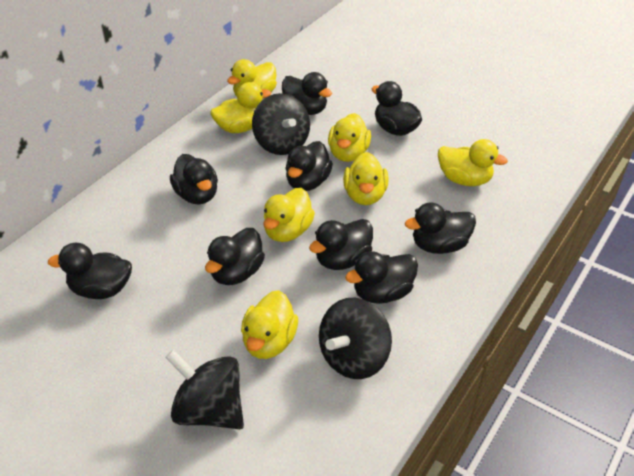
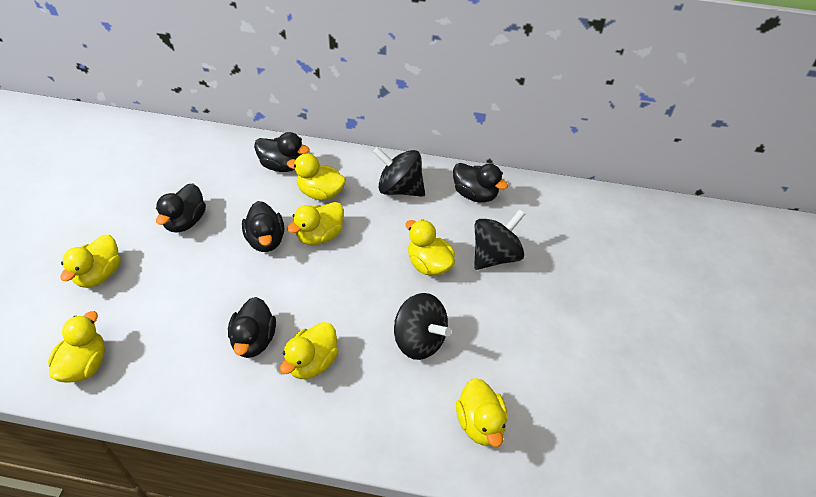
black duck: [48,243,132,299] [170,154,218,204] [205,228,265,285] [282,72,332,115] [285,141,333,191] [309,219,373,270] [345,251,418,304] [371,81,422,136] [405,202,476,254] = 9 -> [156,184,206,232] [228,297,276,358] [242,201,284,252] [254,132,310,172] [453,163,508,203] = 5

